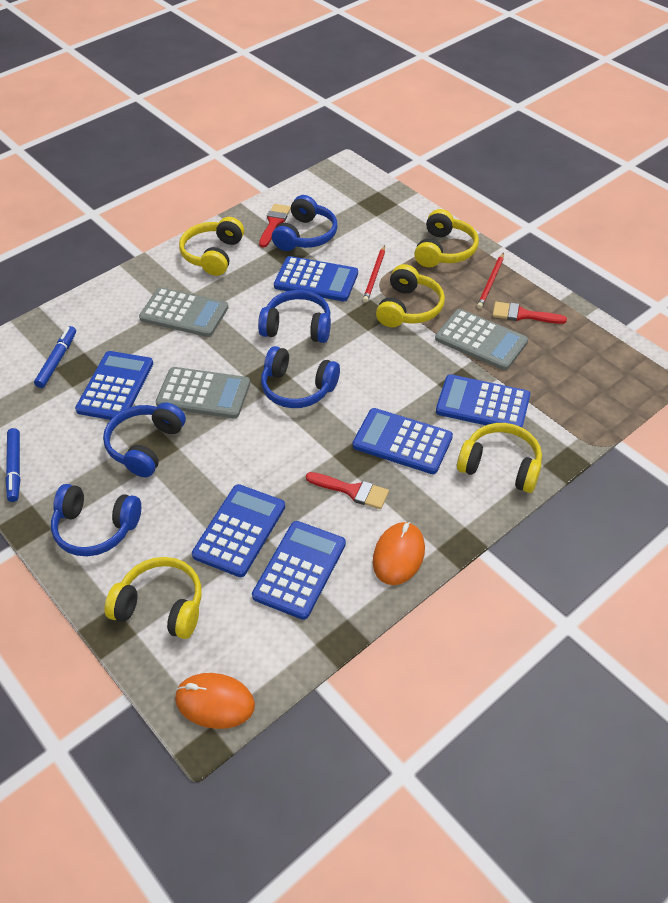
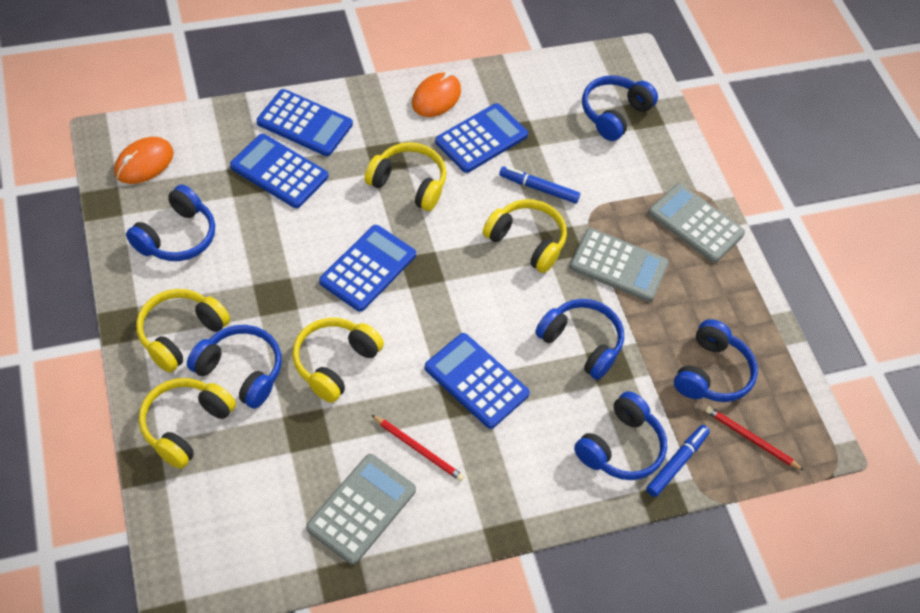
blue calculator: [75,351,153,420] [192,484,285,577] [252,521,346,620] [274,256,358,301] [353,408,453,474] [436,374,530,428] = 6 -> [230,134,328,208] [257,89,353,156] [319,225,416,312] [424,333,530,429] [435,103,528,173] = 5
blue headphones: [51,484,141,556] [103,402,186,477] [258,290,331,343] [261,346,340,408] [272,195,337,251] = 5 -> [126,185,215,261] [187,325,282,409] [535,299,624,380] [574,391,667,480] [582,75,658,141] [674,319,758,402] = 6
red brush: [259,204,291,248] [306,472,389,509] [492,302,567,324] = 3 -> none = 0

